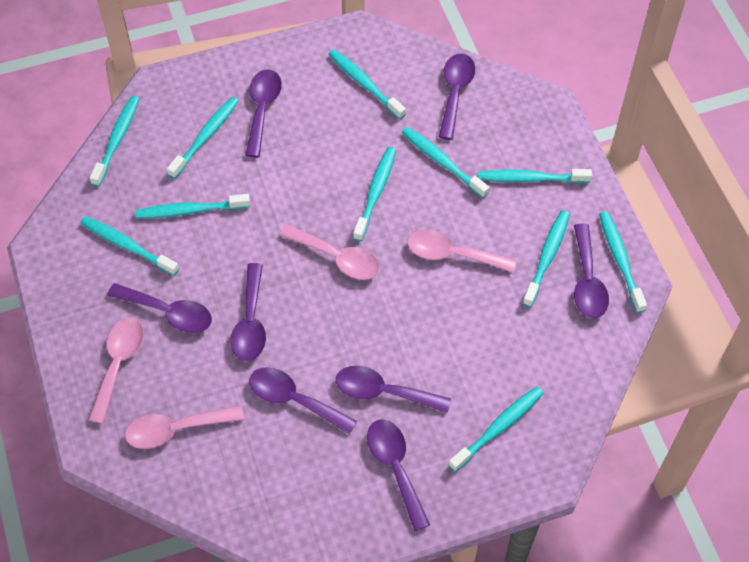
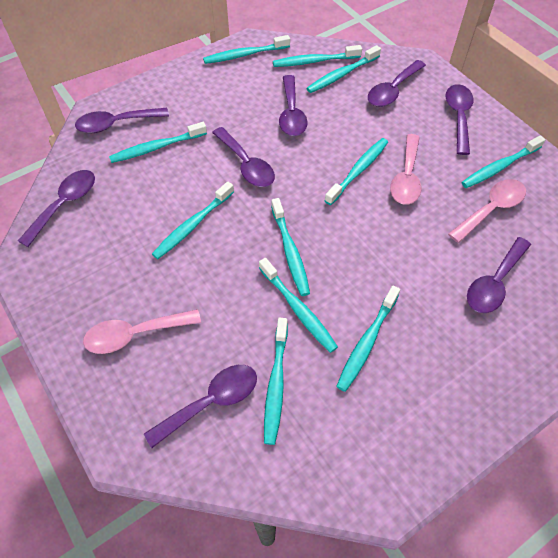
pink spoon: [88,318,144,424] [125,405,244,449] [279,224,380,280] [407,230,517,273] = 4 -> [83,309,201,354] [390,134,421,205] [448,179,526,243] = 3

